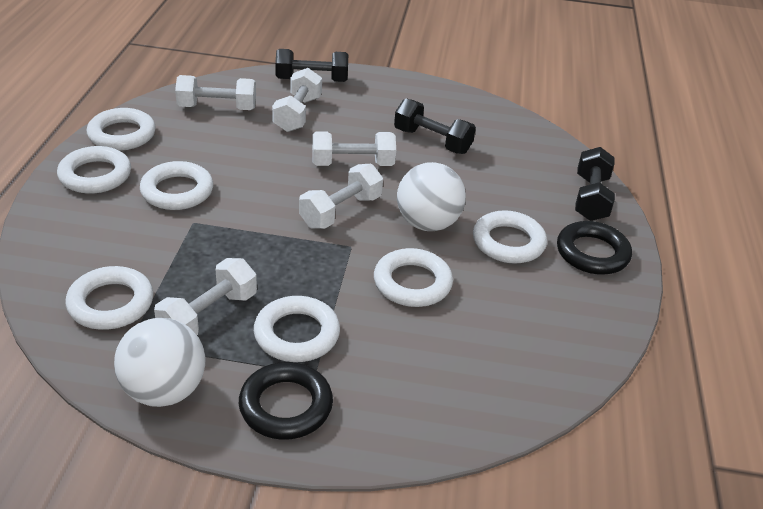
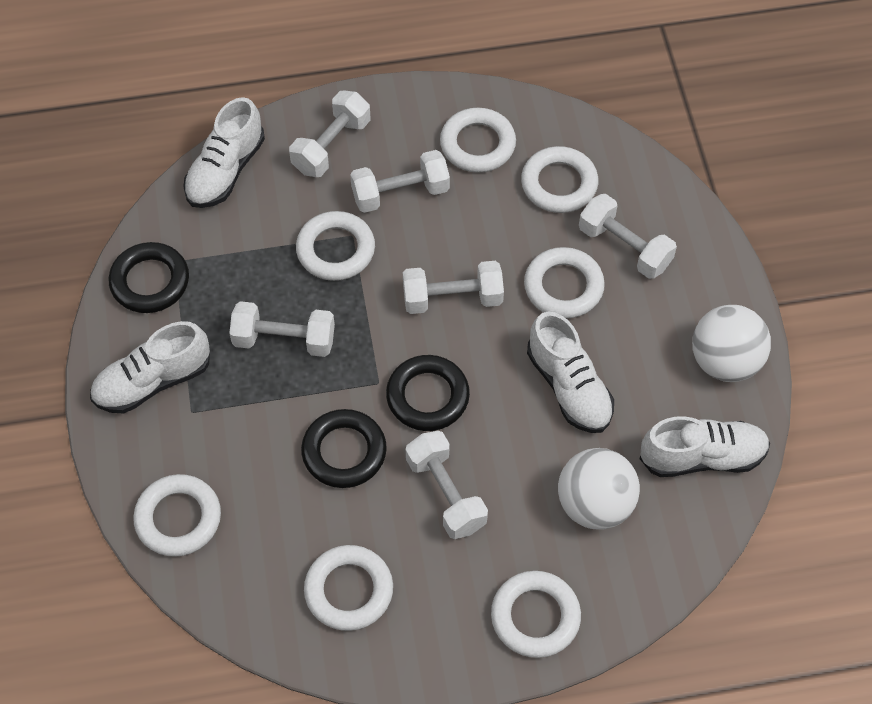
black dumbbell: [275,49,348,82] [394,98,476,154] [575,147,615,221] = 3 -> none = 0
black ring: [239,362,333,440] [557,221,632,275] = 2 -> [109,242,189,313] [301,409,387,488] [386,355,470,431] = 3
white dumbbell: [154,258,257,335] [175,75,256,110] [272,68,322,132] [299,164,383,229] [312,131,396,166] = 5 -> [229,301,335,357] [289,91,370,177] [350,150,450,213] [403,261,504,314] [406,431,488,539] [579,194,677,279] = 6
white shoe: none = 0 -> [90,321,210,413] [183,97,265,208] [527,312,614,433] [639,416,770,477] = 4

